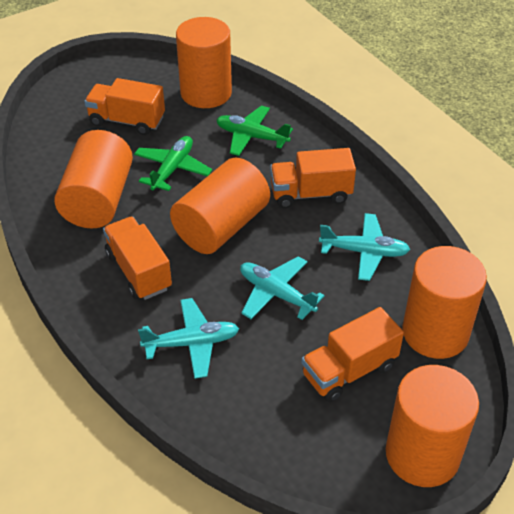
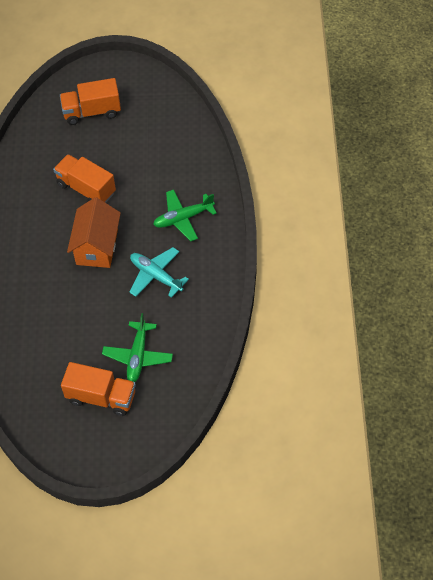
orange cylinder: [54,130,133,229] [170,158,270,254] [176,17,232,108] [386,365,479,487] [402,246,487,359] = 5 -> none = 0
orange house: none = 0 -> [67,197,121,268] = 1
orange truck: [84,78,165,135] [103,217,172,300] [270,148,356,208] [301,307,404,402] = 4 -> [53,154,116,203] [60,78,121,125] [61,362,136,416] = 3
turquoise plane: [138,298,239,379] [240,256,325,320] [319,213,410,281] = 3 -> [129,247,189,298] = 1

